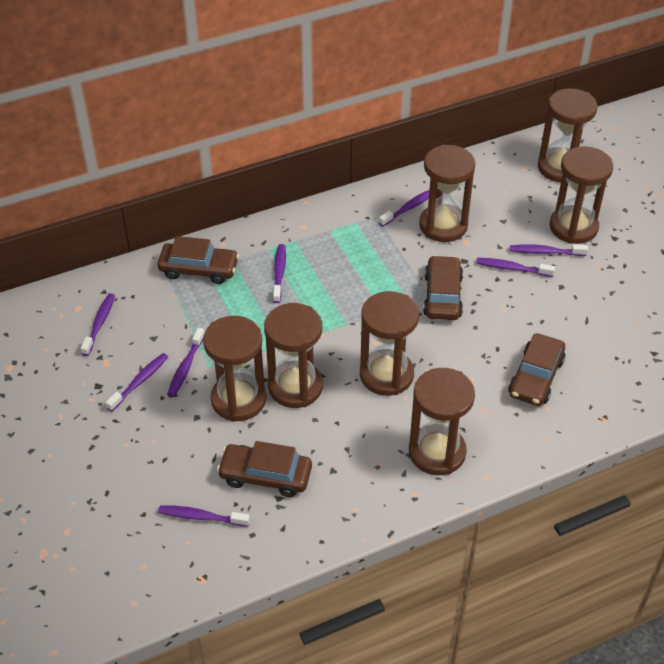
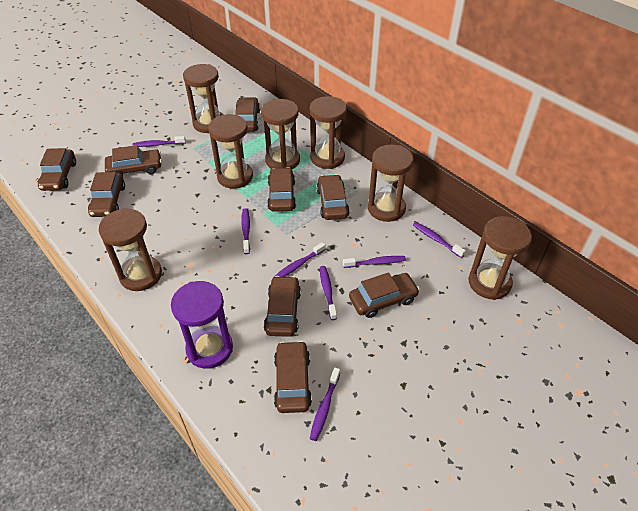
brown car: [157,236,239,284] [217,441,312,497] [423,255,463,320] [508,333,565,406] = 4 -> [38,148,76,191] [88,172,125,217] [105,145,162,176] [235,97,260,132] [264,276,301,337] [267,167,296,212] [274,341,312,413] [316,174,350,220] [349,272,420,318] = 9
purple hourglass: none = 0 -> [171,281,233,369] = 1
purple toothbrush: [81,293,115,356] [105,353,168,411] [158,505,250,527] [168,328,204,397] [273,244,286,303] [379,190,429,227] [476,258,555,277] [510,244,588,256] = 8 -> [133,136,186,147] [241,208,250,254] [274,242,326,277] [310,368,340,441] [320,266,337,320] [343,256,406,268] [413,222,466,258] = 7

